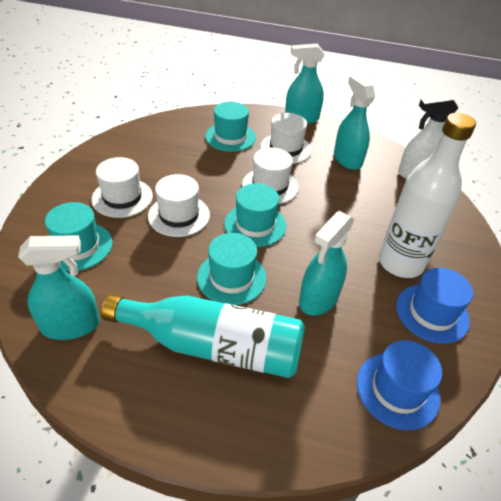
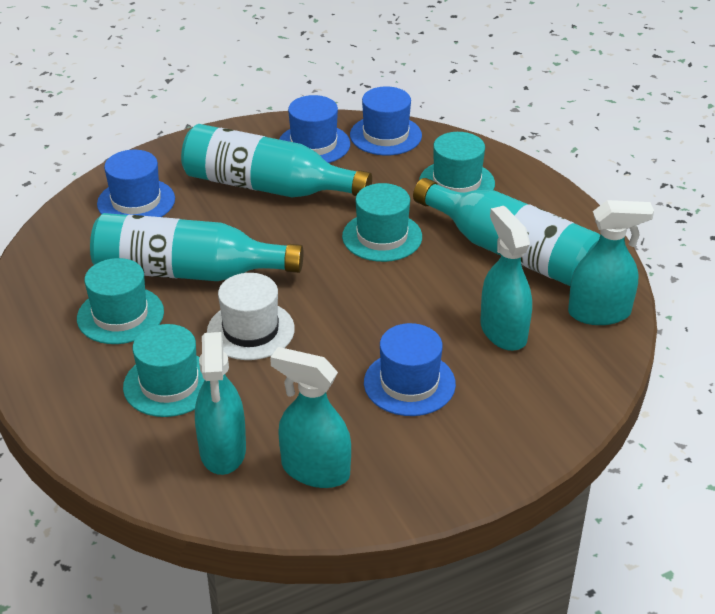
blue hat: [357,340,442,430] [396,268,473,344] = 2 -> [97,150,175,217] [279,95,350,163] [350,86,422,156] [364,323,456,416] = 4
turquoise bottle: [101,294,305,378] = 1 -> [90,213,303,281] [181,124,372,197] [413,178,600,286] = 3
white bottle: [379,113,476,278] = 1 -> none = 0
white hat: [91,157,153,218] [148,174,210,237] [242,147,299,204] [260,113,312,164] = 4 -> [207,273,295,360] = 1
white spray bottle: [398,95,458,179] = 1 -> none = 0

